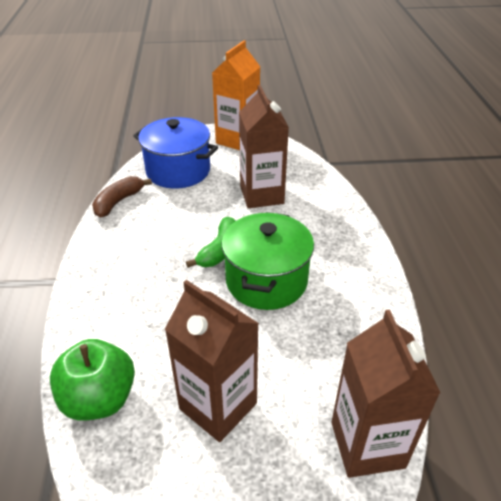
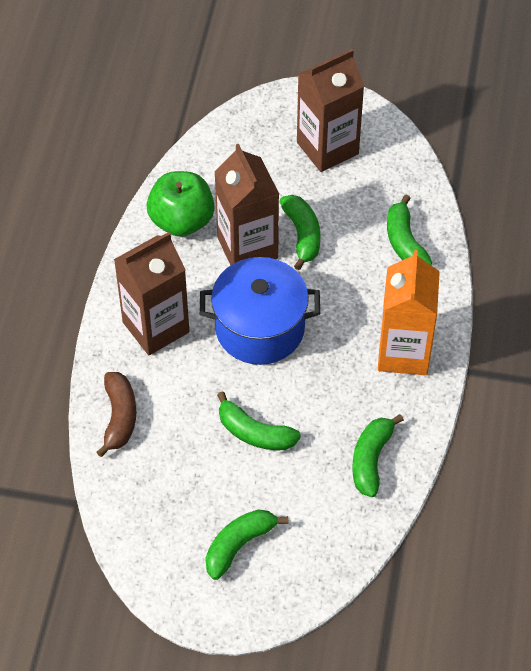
green banana: [186,217,236,268] = 1 -> [205,509,289,580] [217,391,301,450] [280,195,320,270] [352,414,404,497] [387,195,432,265] = 5
green pot: [222,212,314,310] = 1 -> none = 0

